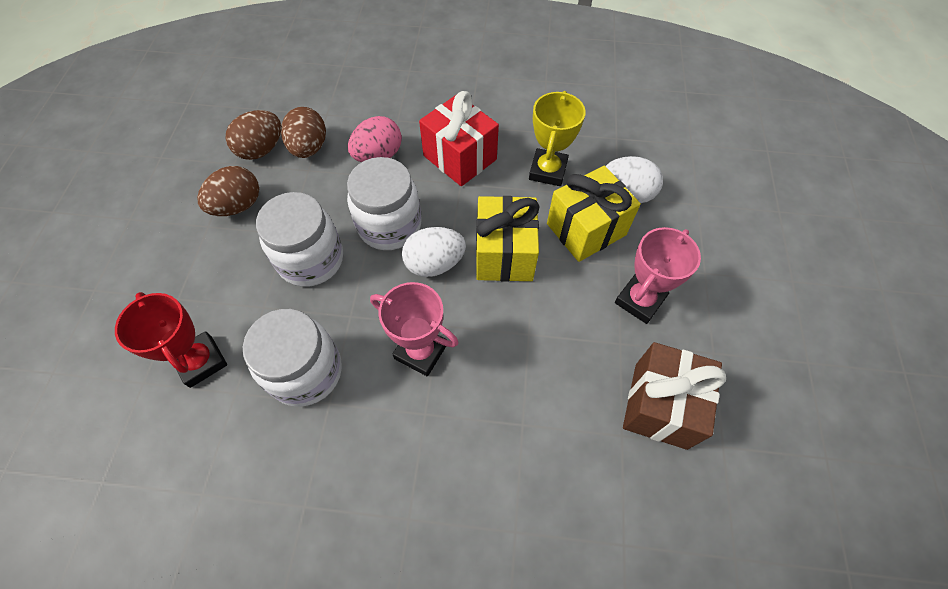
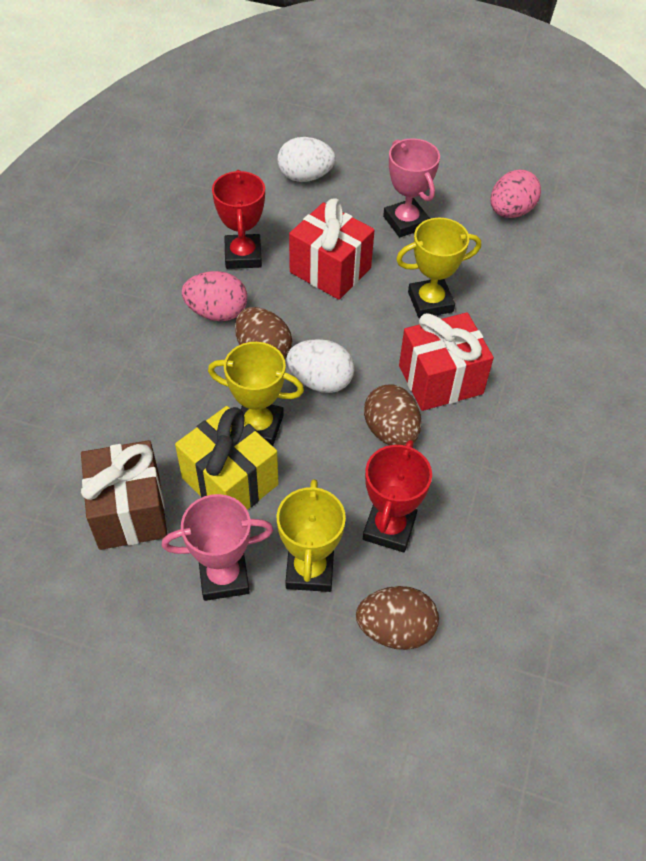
pink egg: [348,116,402,162] = 1 -> [182,271,247,321] [491,169,541,218] = 2
red gift: [419,91,499,186] = 1 -> [289,198,375,300] [399,312,494,411] = 2
red trophy: [115,292,227,388] = 1 -> [212,170,265,269] [363,440,432,552] = 2
white jar: [243,309,342,407] [256,192,343,287] [347,157,421,250] = 3 -> none = 0
yellow gift: [476,196,540,282] [547,166,641,262] = 2 -> [175,406,278,510] = 1
yellow trophy: [529,91,586,186] = 1 -> [208,342,304,446] [277,479,346,592] [396,218,481,318] = 3

